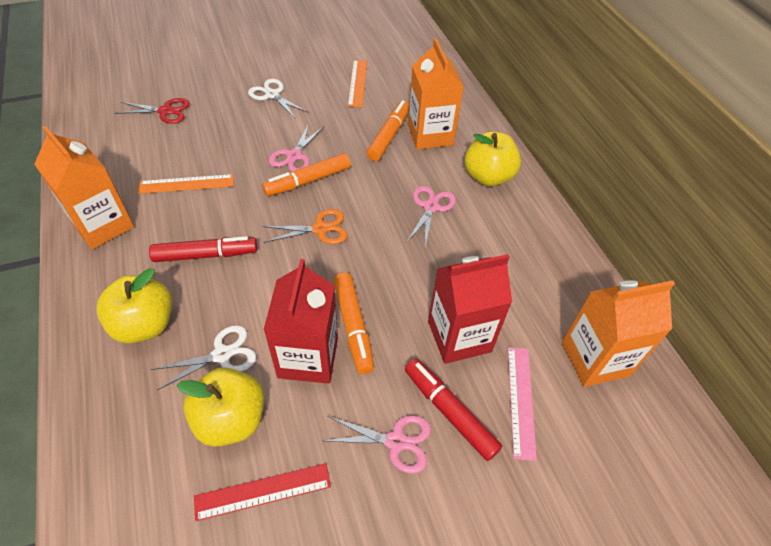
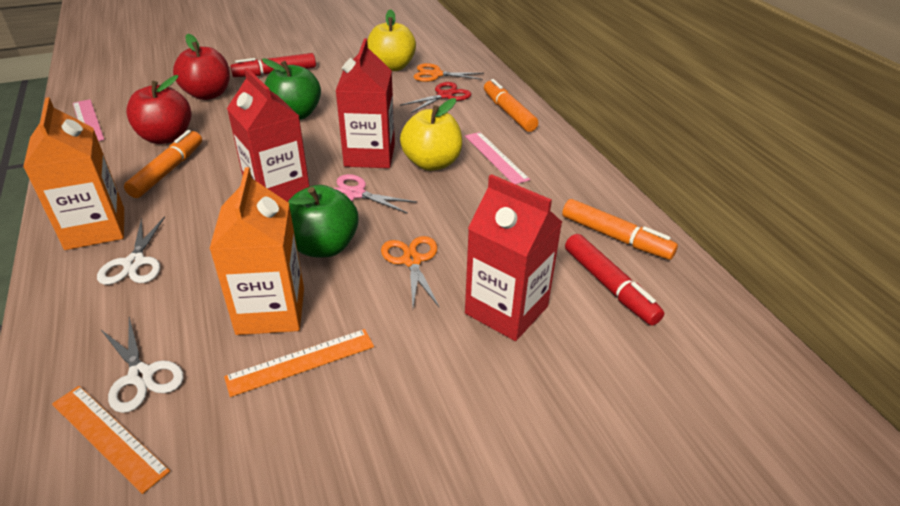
green apple: none = 0 -> [262,58,321,120] [288,185,359,257] = 2
orange carton: [34,126,134,249] [408,38,464,150] [562,280,675,387] = 3 -> [23,97,124,250] [209,167,304,335] = 2
orange scissors: [262,209,347,244] = 1 -> [381,236,439,307] [414,63,484,82] = 2
pink ruler: [508,347,537,461] = 1 -> [73,99,104,141] [465,132,530,184] = 2
pink scissors: [269,123,324,172] [323,415,431,474] [406,186,456,248] = 3 -> [334,174,417,214] = 1
red apple: none = 0 -> [126,75,191,144] [173,34,230,100] = 2
red carton: [264,259,338,384] [428,254,512,364] = 2 -> [227,68,310,202] [335,38,395,168] [465,174,562,341] = 3
red ruler: [194,463,331,521] = 1 -> none = 0
yellow apple: [96,268,172,344] [177,367,264,447] [465,132,521,187] = 3 -> [367,9,416,71] [400,98,462,171] = 2

